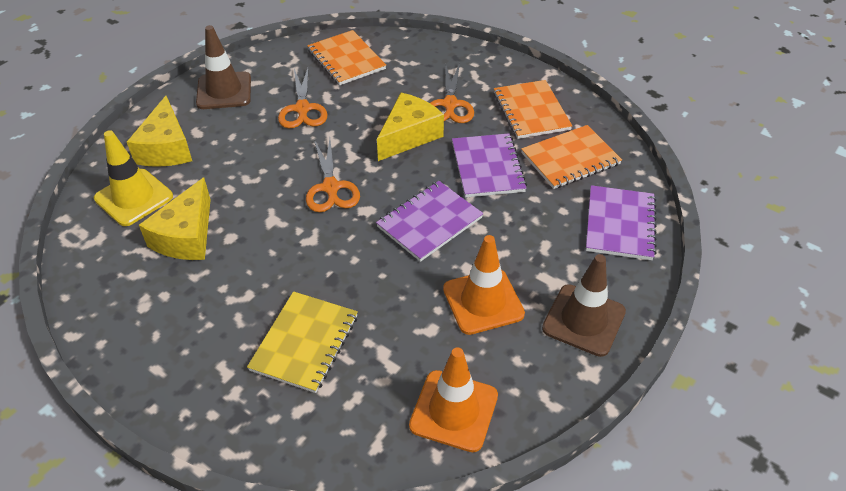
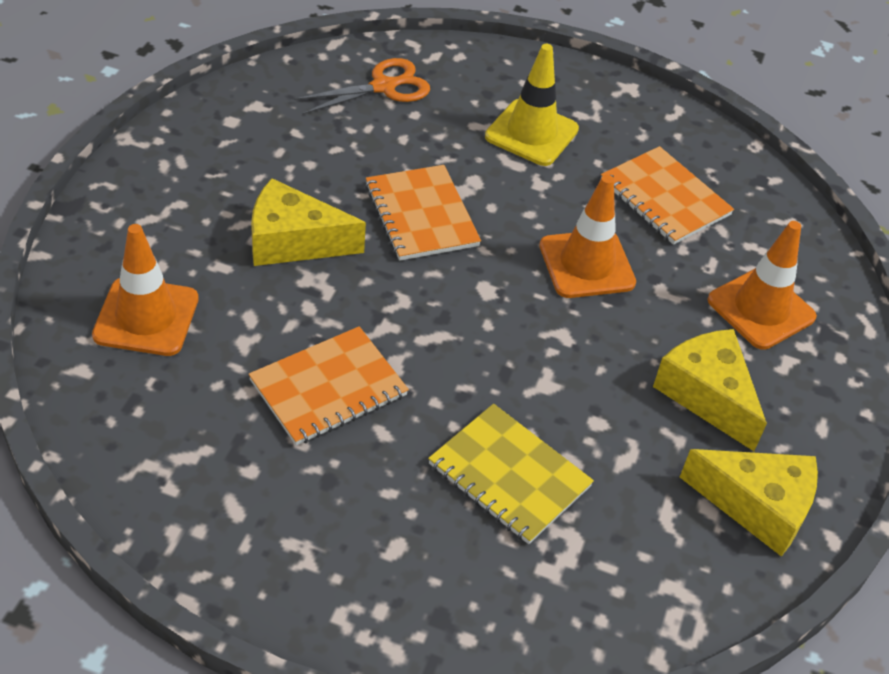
brown traffic cone: [196,25,251,109] [542,254,626,357] = 2 -> none = 0
orange scissors: [278,68,327,128] [306,139,360,212] [430,63,474,123] = 3 -> [294,58,430,114] = 1
orange traffic cone: [409,347,498,452] [443,235,525,335] = 2 -> [92,224,199,356] [539,175,636,298] [708,221,817,350] = 3
purple notebook: [376,181,483,262] [452,133,527,198] [586,185,657,260] = 3 -> none = 0

